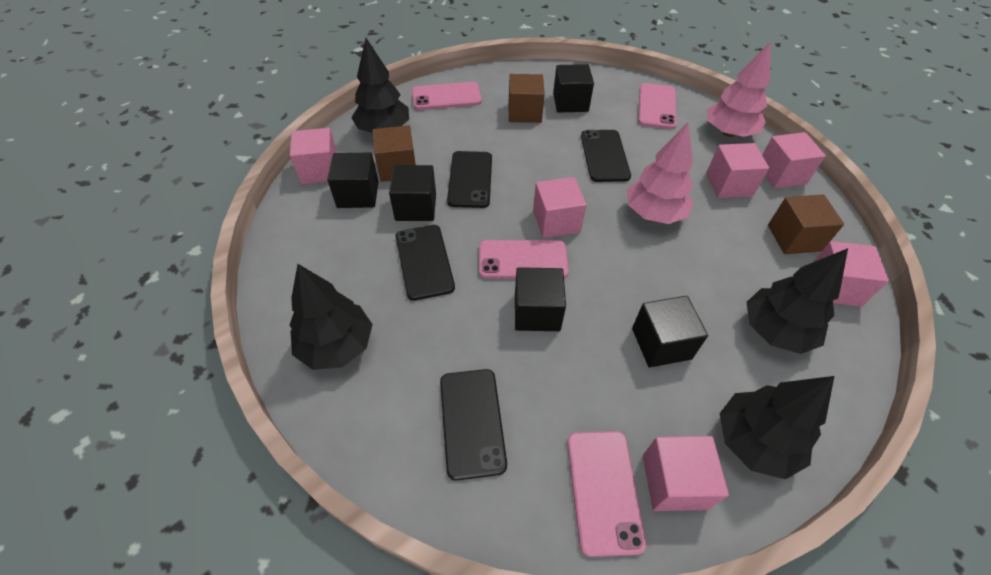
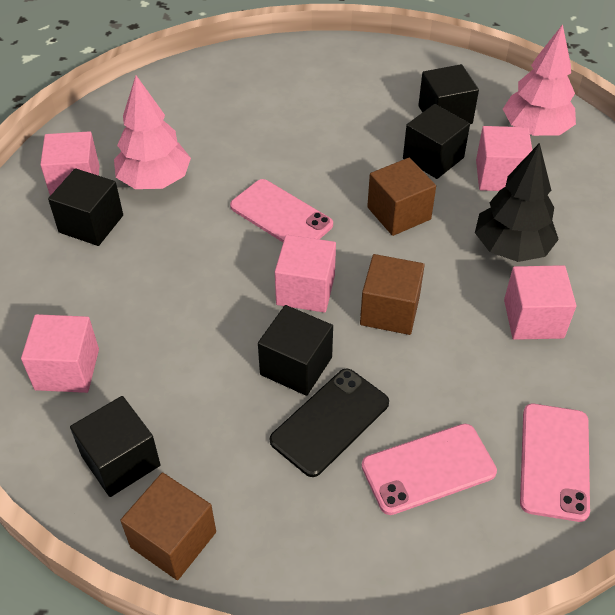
black phone: [396,225,455,301] [440,369,507,480] [447,151,492,208] [581,130,631,182] = 4 -> [270,368,389,477] = 1
black tree: [290,264,373,370] [351,38,409,133] [719,376,834,479] [746,248,848,354] = 4 -> [475,143,559,262] = 1
pink cube: [290,128,337,184] [533,177,587,238] [643,436,729,511] [706,143,769,198] [762,132,826,188] [814,241,889,307] = 6 -> [21,314,99,393] [40,131,100,196] [275,235,336,313] [476,126,532,191] [504,265,576,340] = 5
pink phone: [412,82,482,110] [479,240,569,279] [567,431,646,557] [638,83,677,129] = 4 -> [230,179,333,242] [362,424,497,515] [520,404,590,522] = 3

